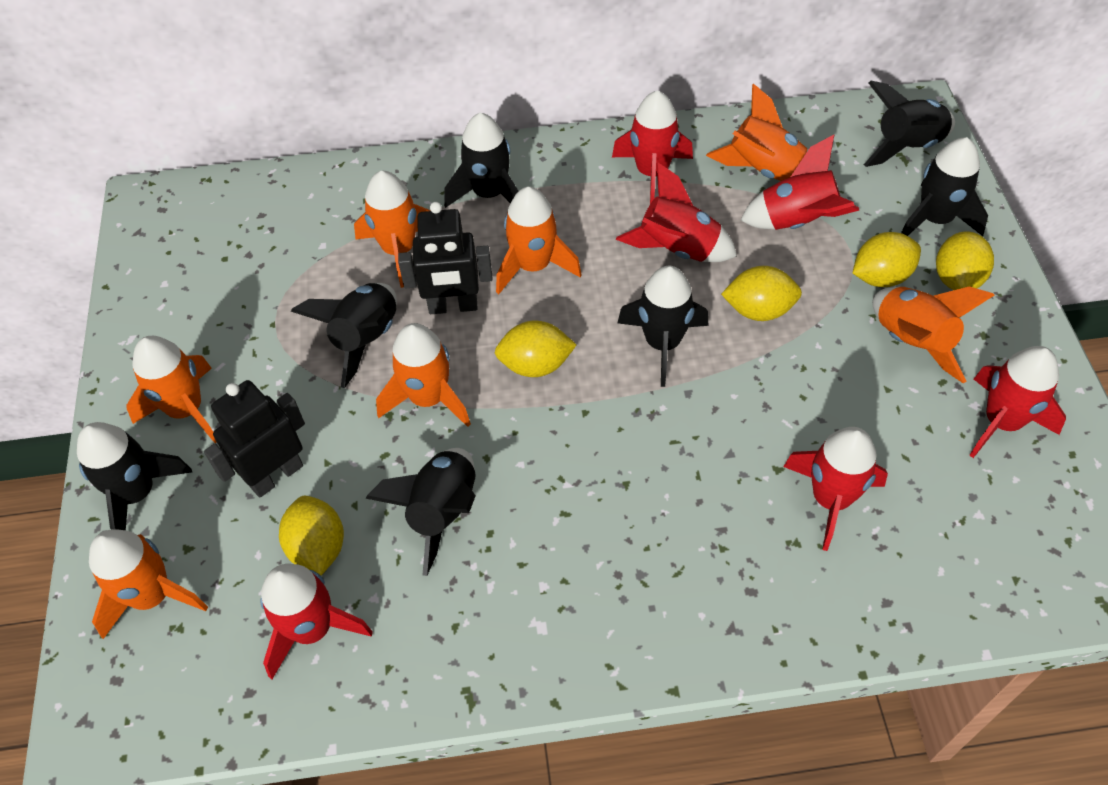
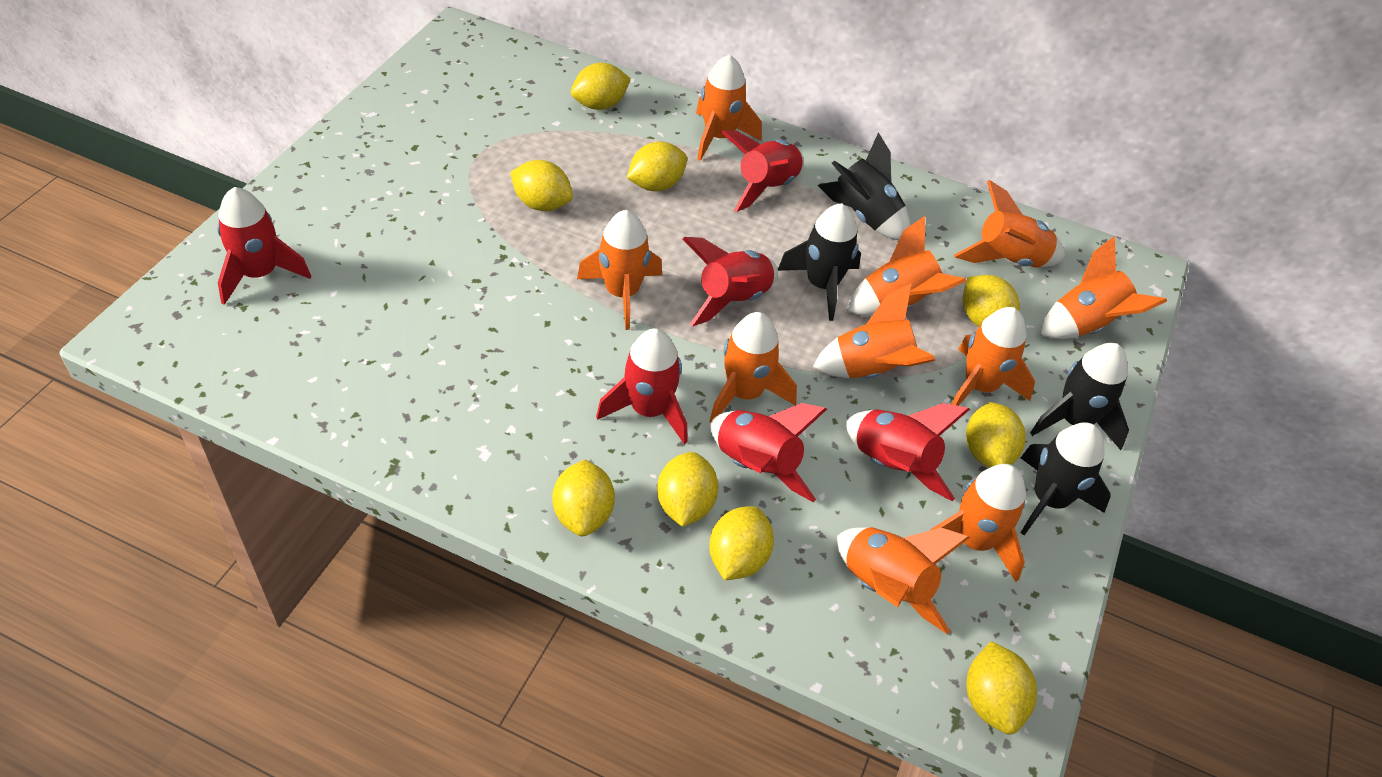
black robot: [204,380,305,498] [398,202,492,314] = 2 -> none = 0
black rocket: [77,422,192,530] [291,283,397,388] [365,448,476,576] [444,113,518,208] [618,266,708,387] [864,81,955,167] [901,137,988,236] = 7 -> [778,203,861,321] [818,132,910,240] [1020,422,1111,535] [1030,343,1129,450] = 4
orange rocket: [89,529,208,639] [126,336,216,443] [354,171,431,288] [376,323,471,427] [496,187,582,294] [706,84,808,181] [872,287,994,383] = 7 -> [577,210,662,330] [696,54,762,161] [709,312,797,423] [813,283,935,378] [837,527,970,634] [846,216,967,316] [929,464,1026,582] [951,307,1035,406] [954,180,1065,268] [1040,236,1167,339] = 10
yellow lemon: [279,496,344,575] [495,321,576,377] [721,266,802,321] [853,232,921,287] [936,231,994,290] = 5 -> [510,160,573,211] [552,460,615,536] [571,63,631,110] [627,142,687,191] [657,452,719,527] [709,506,774,580] [963,275,1020,327] [966,402,1026,468] [967,641,1037,734] = 9

